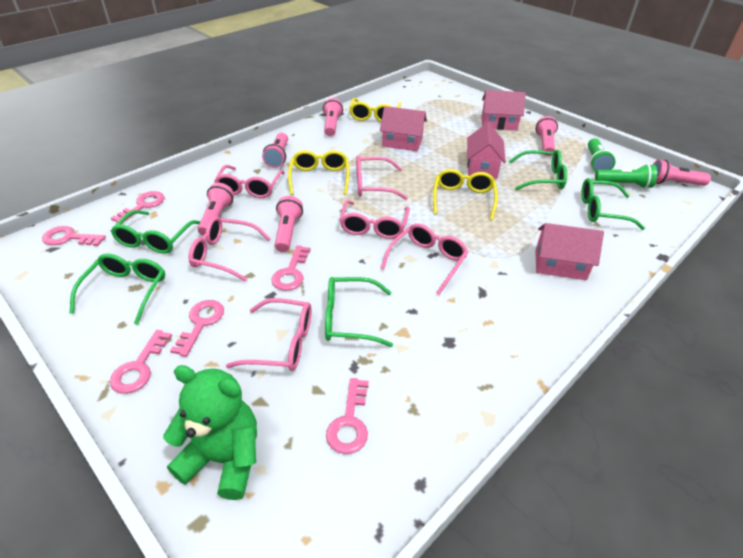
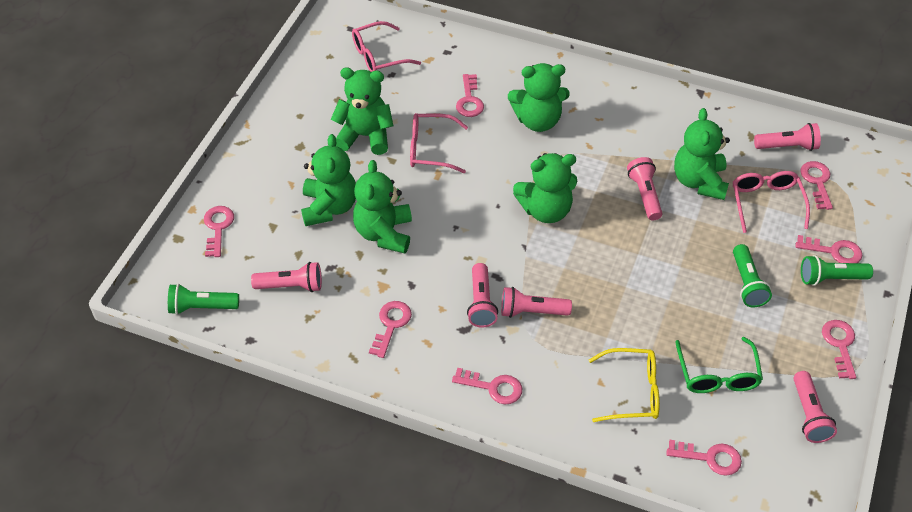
green flashlight: [588,138,615,172] [595,164,657,189] = 2 -> [168,284,239,315] [733,244,772,307] [801,255,873,286] = 3
green glasses: [70,253,165,325] [111,210,200,254] [325,277,393,347] [509,150,567,190] [581,178,645,230] = 5 -> [676,337,763,393] = 1
green teddy bear: [163,365,257,500] = 1 -> [301,134,356,226] [331,67,394,155] [353,160,412,253] [508,63,570,132] [513,153,577,223] [674,108,730,200] = 6
pink glasses: [189,216,271,281] [214,165,285,198] [226,298,312,371] [340,200,410,239] [356,155,408,200] [381,223,468,295] = 6 -> [352,21,421,72] [410,113,468,173] [733,171,810,233] = 3
pink house: [380,106,427,151] [467,123,506,179] [481,90,526,130] [535,223,604,280] = 4 -> none = 0
pink key: [42,226,106,246] [110,330,172,394] [111,191,165,223] [170,300,224,357] [271,246,311,291] [326,378,369,454] = 6 -> [204,206,234,257] [369,301,412,358] [452,368,522,404] [456,74,484,117] [666,440,742,476] [796,235,863,263] [800,161,833,210] [822,320,856,379] = 8
yellow glasses: [288,150,350,195] [349,98,402,122] [433,169,498,220] = 3 -> [589,348,660,422] = 1

